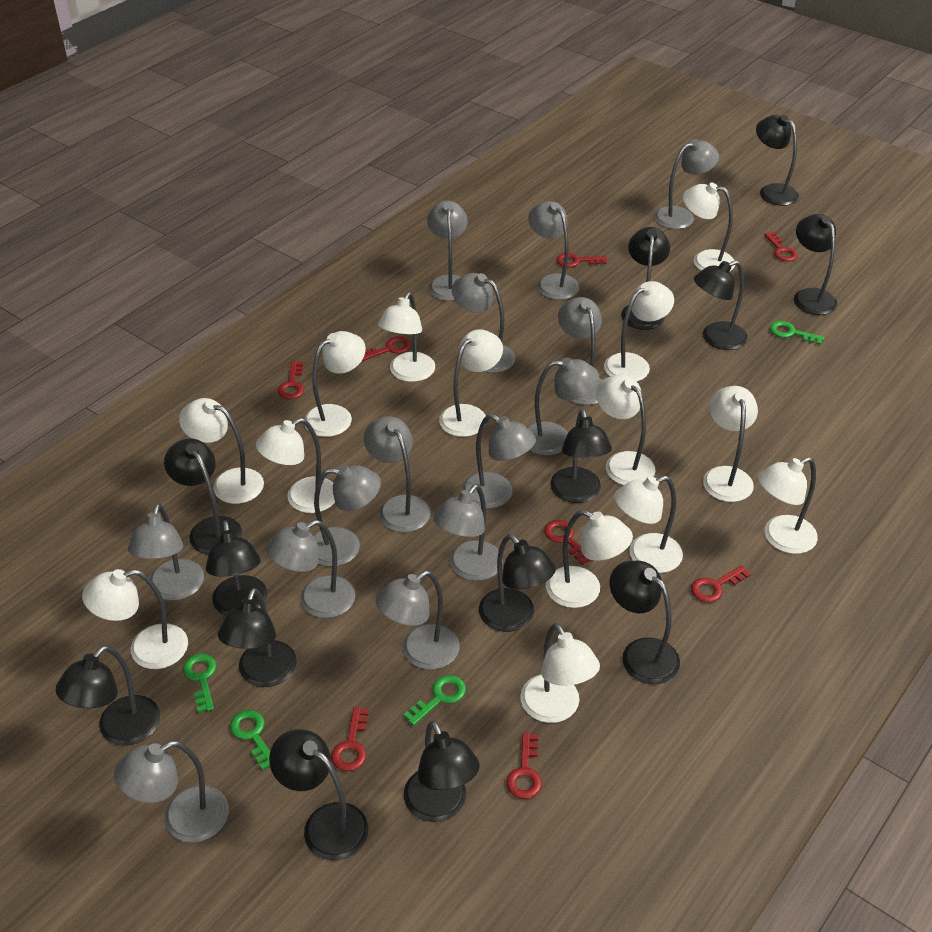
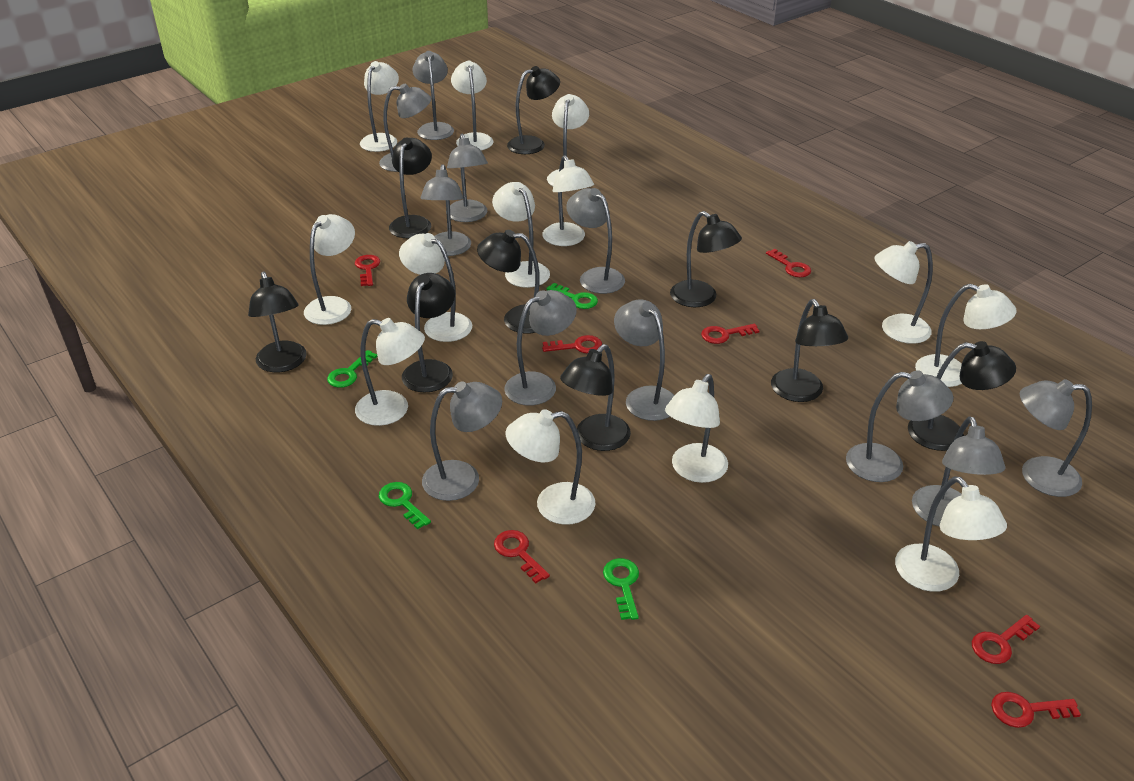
black lamp: [56,645,160,746] [164,438,242,555] [206,520,267,616] [218,588,297,687] [269,729,368,861] [404,721,480,822] [479,534,556,632] [550,409,612,503] [610,561,680,684] [621,227,670,330] [694,260,748,350] [756,115,799,206] [794,214,837,315] = 13 -> [248,271,307,372] [389,138,432,238] [402,273,455,393] [477,230,540,334] [507,66,560,154] [560,344,631,451] [670,211,742,307] [771,299,848,402] [908,341,1016,451] = 9
grey lamp: [114,741,229,843] [128,503,204,601] [266,520,355,618] [313,465,381,567] [364,416,431,532] [375,571,459,670] [427,200,468,301] [433,484,503,581] [452,273,516,373] [462,414,536,509] [527,357,599,455] [528,201,580,300] [558,297,602,405] [654,139,719,229] = 14 -> [379,83,431,172] [413,51,454,140] [420,164,471,256] [422,381,502,501] [446,134,488,222] [504,290,577,405] [566,188,625,294] [614,299,674,421] [846,370,953,482] [912,416,1005,527] [1020,379,1092,497] = 11
red key: [277,361,304,399] [331,707,369,771] [362,336,411,361] [506,732,542,799] [544,520,592,565] [556,253,607,267] [691,565,750,603] [764,232,798,261] = 8 -> [355,255,380,286] [494,530,550,583] [542,335,602,353] [701,324,759,344] [766,249,811,277] [972,615,1040,664] [991,692,1081,728] = 7
white lamp: [82,569,188,669] [179,398,264,504] [256,418,335,513] [304,331,366,437] [378,292,435,382] [439,329,503,437] [520,623,600,723] [546,510,633,608] [596,375,656,485] [604,281,674,382] [614,476,683,573] [683,182,735,271] [703,386,758,502] [758,457,818,554] = 14 -> [304,214,355,325] [355,318,425,426] [360,61,399,152] [399,233,472,342] [451,61,493,150] [492,182,550,288] [505,409,595,525] [543,155,594,246] [547,94,589,186] [665,374,728,483] [874,241,933,344] [895,476,1007,592] [915,284,1016,387] = 13

